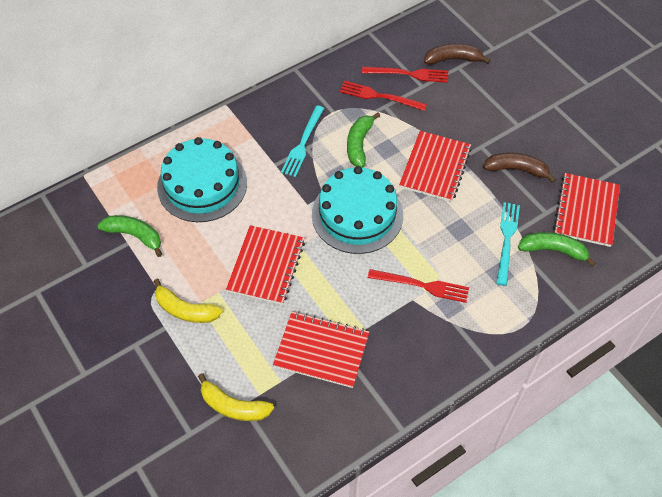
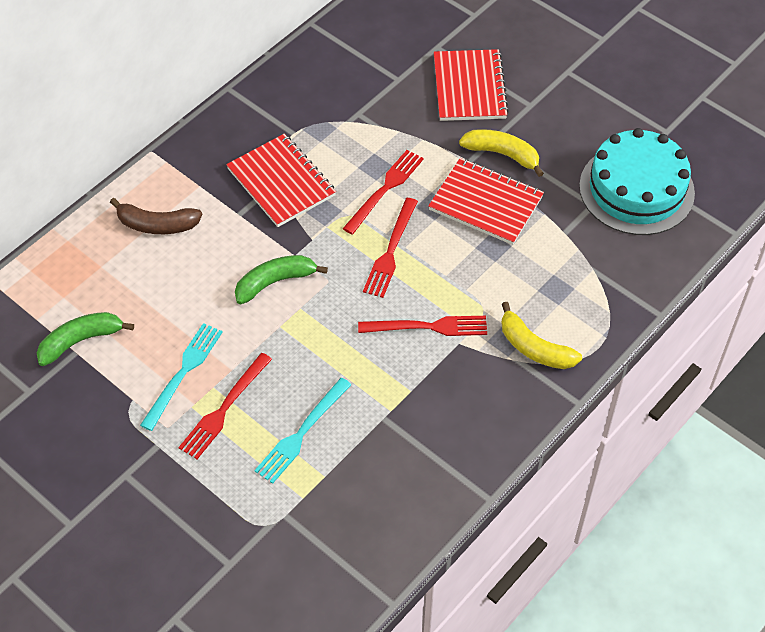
brown banana: [424,44,490,65] [483,152,556,183] = 2 -> [110,198,203,234] = 1
green banana: [97,215,162,257] [347,112,380,168] [518,232,596,267] = 3 -> [37,312,134,366] [235,255,328,304] = 2
red fork: [340,81,427,111] [362,67,448,83] [368,269,469,303] = 3 -> [178,353,272,459] [343,150,424,235] [358,316,487,336] [363,198,418,298] = 4
red notebook: [226,225,305,305] [273,312,369,388] [399,131,472,202] [553,173,620,247] = 4 -> [226,134,336,227] [428,158,544,245] [434,49,509,121] = 3
turquoise cake: [157,137,247,222] [312,166,403,254] = 2 -> [579,128,695,235] = 1

